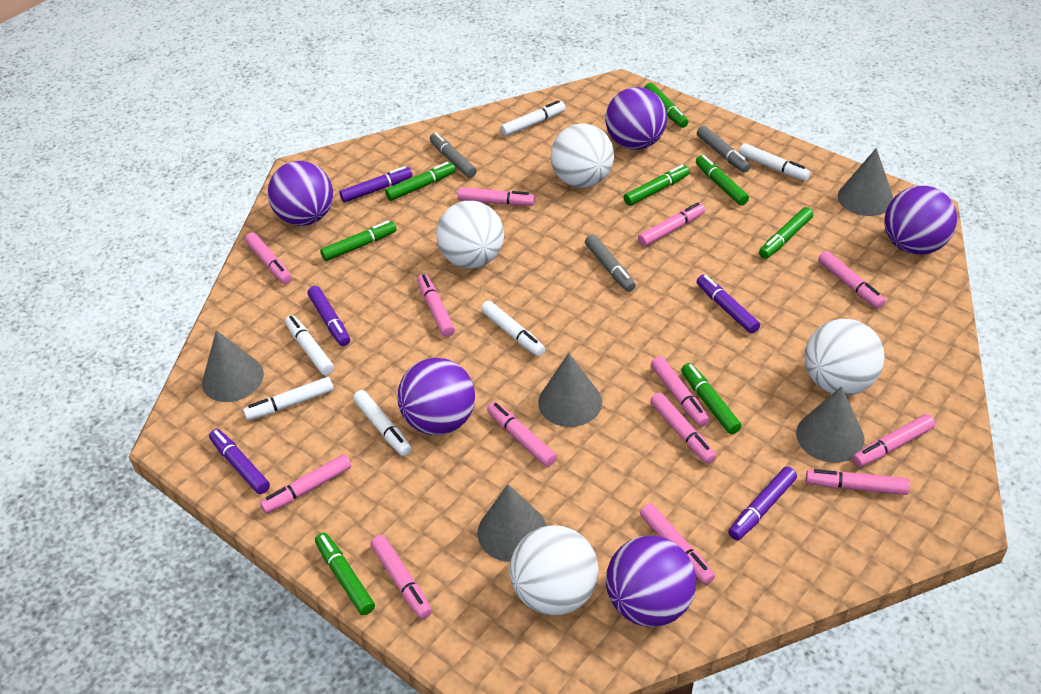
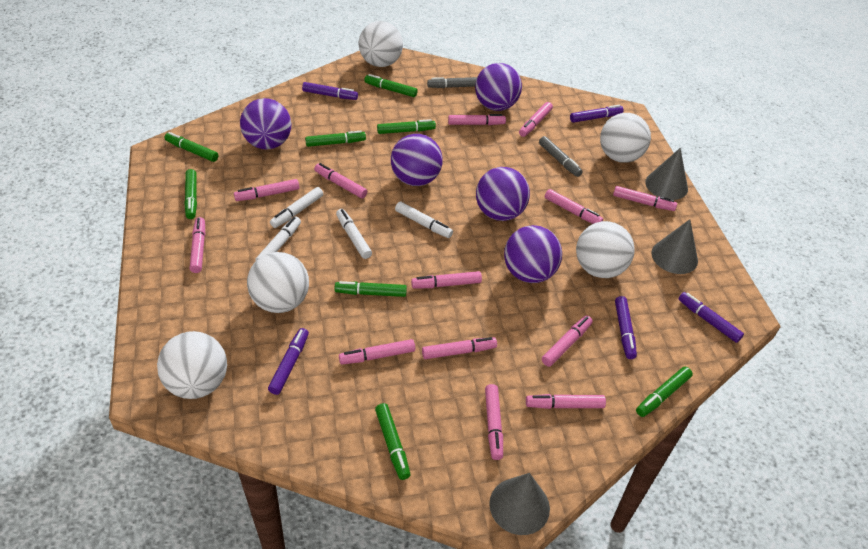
grey cone: [202,330,264,402] [477,484,547,562] [538,353,602,427] [796,386,865,463] [838,148,893,216] = 5 -> [489,473,550,535] [645,148,688,200] [651,219,698,274] = 3
grey marker: [430,133,477,178] [585,234,636,292] [697,126,751,173] = 3 -> [427,77,477,88] [539,136,583,177] = 2
white ball: [436,201,504,268] [510,525,599,615] [551,123,614,188] [805,319,885,396] = 4 -> [157,331,227,399] [247,252,309,313] [359,21,403,67] [576,221,635,278] [600,113,651,163] = 5
white marker: [243,377,334,421] [285,315,334,375] [353,390,412,456] [481,301,545,356] [500,100,565,136] [739,143,810,181] = 6 -> [255,216,301,261] [270,187,323,228] [336,209,372,259] [395,202,453,238] = 4

